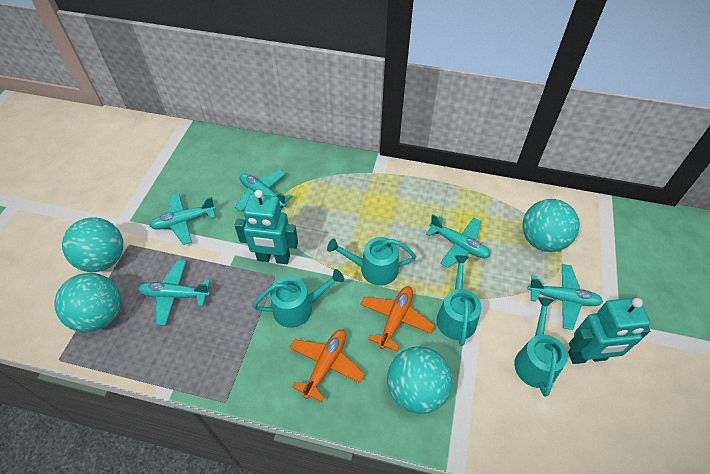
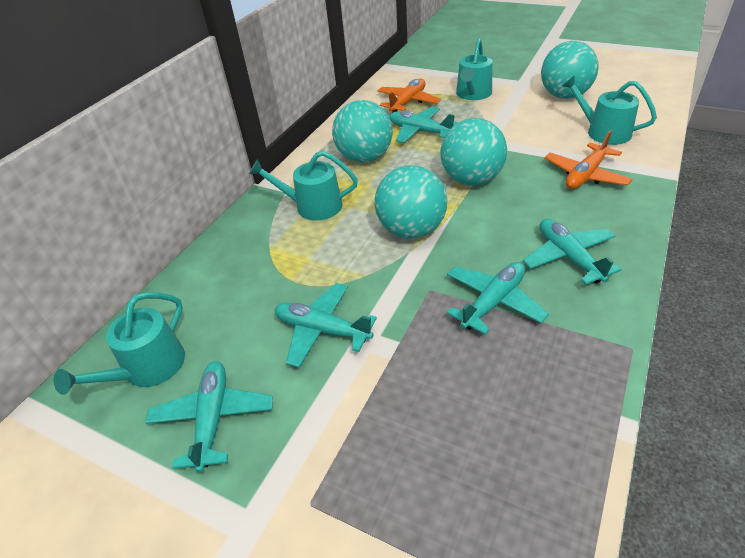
turquoise robot: [235,190,298,264] [568,298,651,364] = 2 -> none = 0

